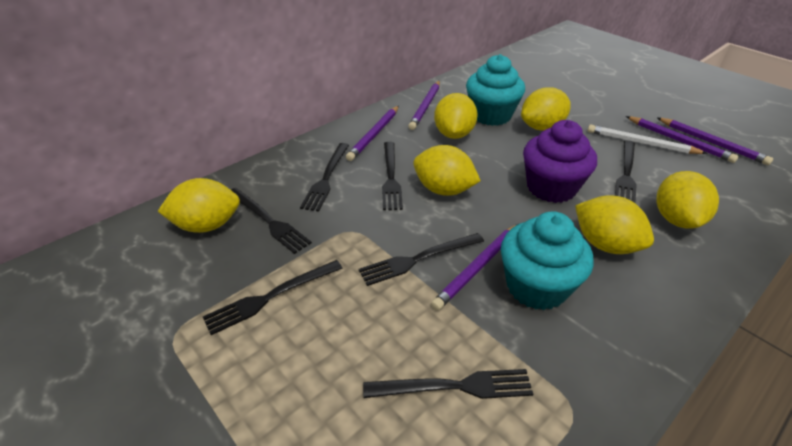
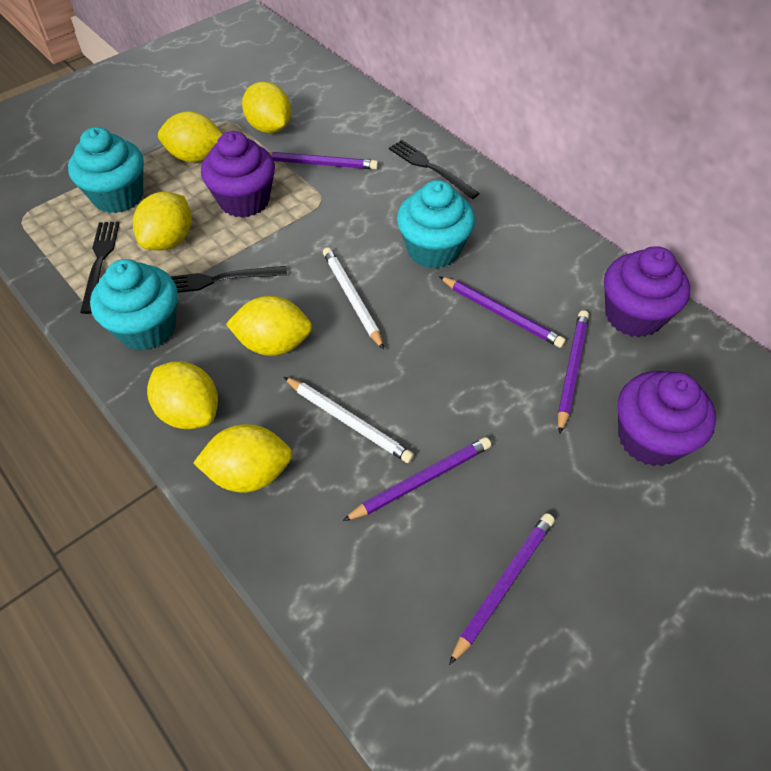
black fork: [203,260,343,335] [231,188,312,254] [300,143,349,212] [359,233,484,286] [363,369,533,399] [382,142,403,210] [615,140,637,204] = 7 -> [80,222,120,314] [170,266,287,293] [389,140,480,199] = 3
purple cupcake: [523,120,597,203] = 1 -> [201,131,275,218] [604,246,690,337] [618,371,716,466] = 3
turquoise cupcake: [466,54,525,126] [501,211,594,310] = 2 -> [68,127,144,213] [90,259,177,351] [397,180,475,269] = 3
white pencil: [587,125,708,154] = 1 -> [284,377,414,463] [323,247,384,350] = 2

